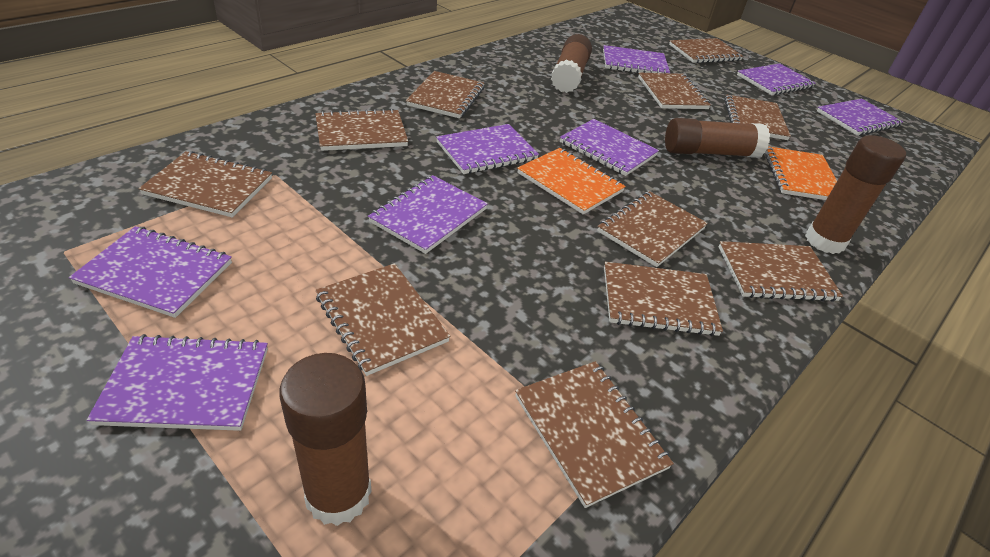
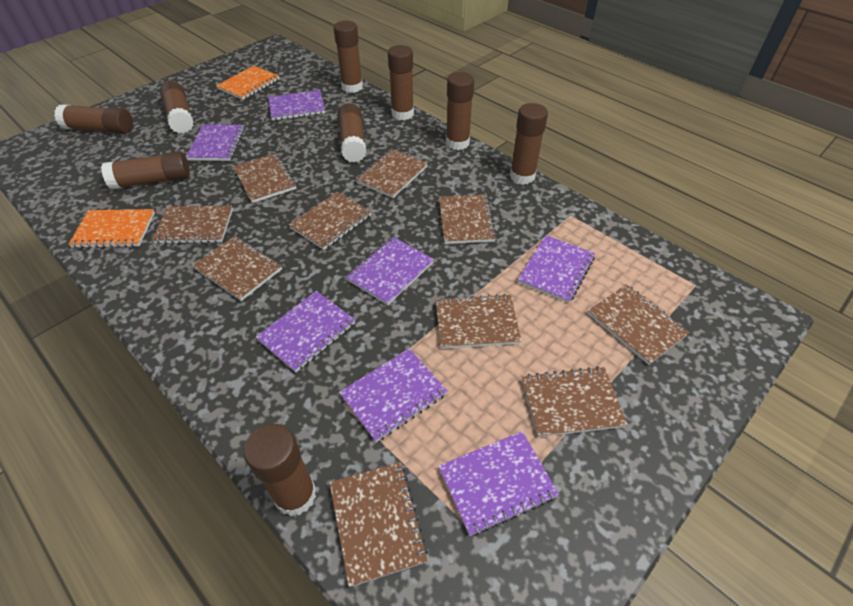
brown glue stick: [279,353,372,526] [551,34,592,93] [665,118,770,158] [805,135,906,254] = 4 -> [54,104,133,134] [101,151,190,190] [160,81,194,134] [244,424,316,516] [334,21,363,93] [337,103,367,163] [388,45,414,120] [446,72,474,150] [510,103,548,184] = 9
brown notebook: [138,151,272,218] [315,109,408,151] [315,263,450,376] [406,71,484,118] [515,361,674,508] [597,191,708,267] [604,262,723,336] [638,73,711,109] [669,38,743,63] [719,241,843,302] [724,95,791,140] = 11 -> [152,206,233,244] [193,236,282,301] [233,153,297,203] [289,192,371,250] [330,462,428,587] [356,149,428,198] [436,294,522,349] [439,194,497,244] [522,366,627,437] [588,284,689,365] = 10
purple notebook: [69,226,232,318] [87,334,268,431] [368,175,488,254] [436,124,539,174] [560,119,659,176] [603,45,670,73] [737,63,816,95] [817,99,903,135] = 8 -> [186,124,245,161] [256,291,355,372] [268,90,325,121] [339,348,447,442] [346,237,434,305] [438,431,559,536] [518,235,595,303] = 7

